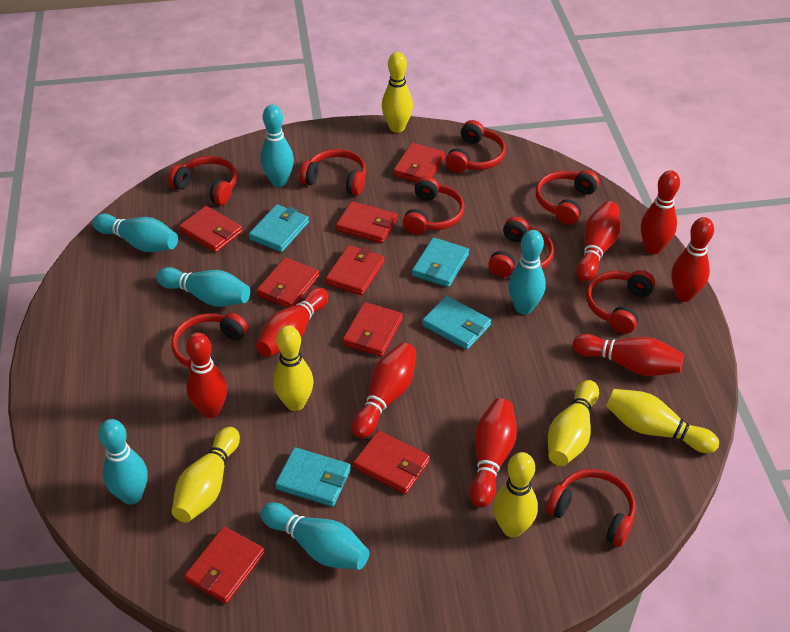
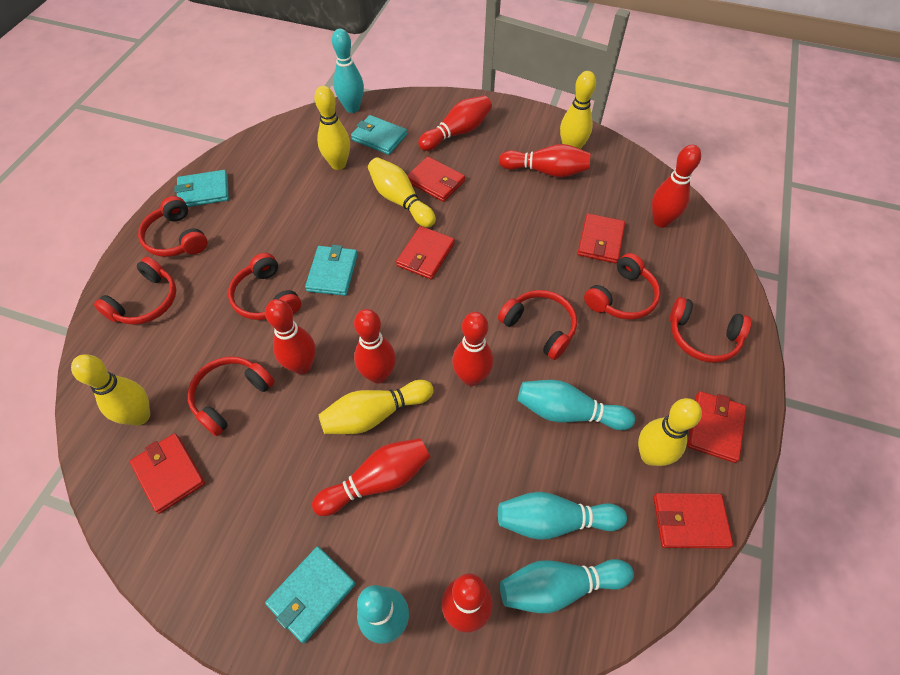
red headphones: [168,156,237,205] [171,313,248,370] [300,149,366,195] [403,176,465,234] [445,120,506,173] [488,217,554,277] [536,170,600,225] [546,469,635,547] [586,270,655,334] = 9 -> [94,257,176,325] [138,196,207,257] [187,357,275,436] [228,253,301,320] [498,290,577,360] [584,253,661,320] [670,297,752,363] = 7
red wallet: [179,206,243,253] [184,526,265,604] [256,257,319,308] [326,245,384,295] [336,201,397,243] [343,302,403,357] [353,430,430,494] [393,143,445,182] = 8 -> [129,433,205,514] [396,226,455,280] [407,157,465,202] [578,213,625,263] [653,493,733,549] [687,391,747,463] = 6
turquoise bowling pin: [92,213,178,252] [99,419,148,505] [156,267,250,307] [260,105,294,187] [260,502,369,570] [508,230,546,314] = 6 -> [332,28,364,113] [357,585,409,644] [498,492,627,540] [500,559,634,613] [518,380,635,430] = 5

